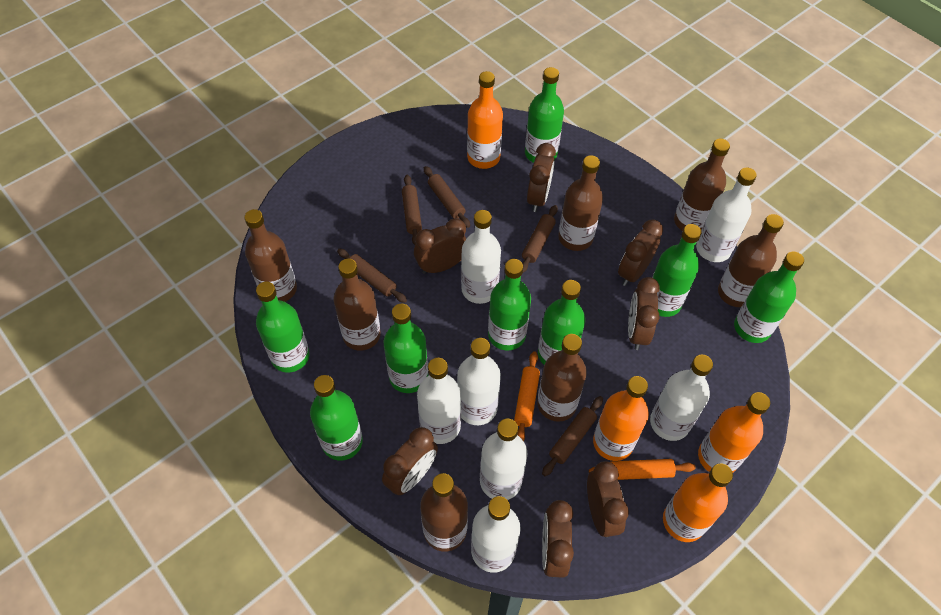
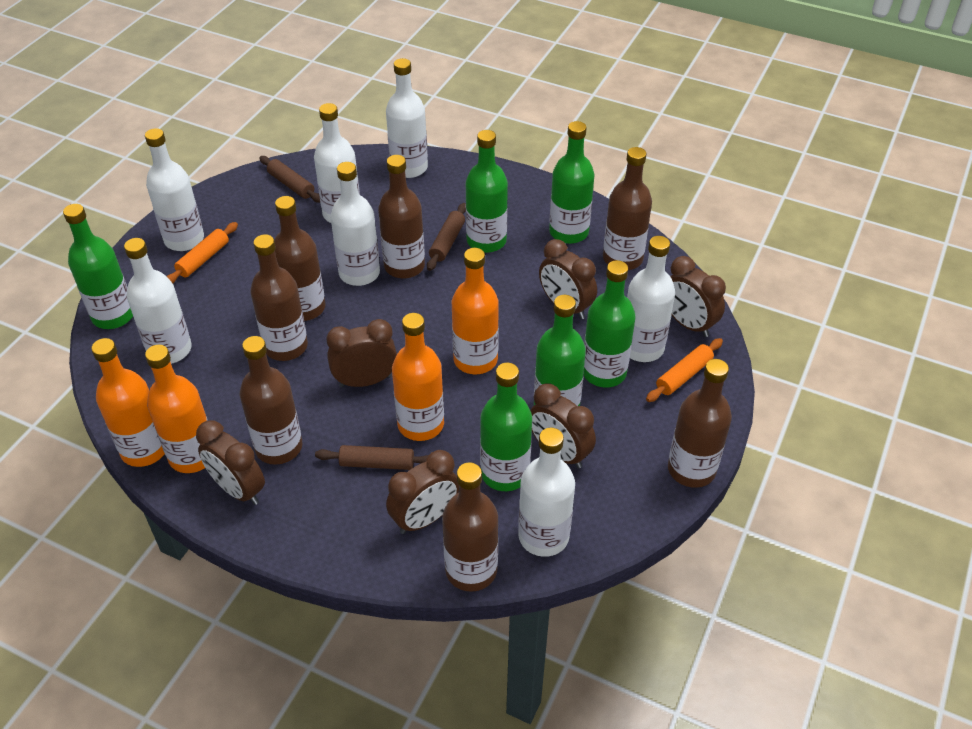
brown clock: [382,427,438,495] [414,218,466,274] [527,143,556,212] [542,500,574,578] [587,461,629,538] [618,220,663,286] [628,277,660,350] = 7 -> [196,420,265,505] [327,319,397,387] [386,450,459,534] [530,384,596,468] [539,239,597,319] [670,256,726,337] = 6
brown rolling pin: [337,249,407,303] [402,175,422,245] [424,166,470,228] [522,205,558,273] [542,396,603,476] = 5 -> [259,156,320,203] [315,445,429,470] [427,203,466,271] = 3
green bottle: [256,282,310,373] [310,375,363,461] [384,304,428,393] [488,259,531,351] [525,67,564,163] [538,280,585,365] [652,224,701,317] [734,251,804,343] = 8 -> [63,204,133,329] [466,130,508,253] [480,363,532,491] [534,295,586,406] [549,121,595,244] [584,260,636,387] = 6

